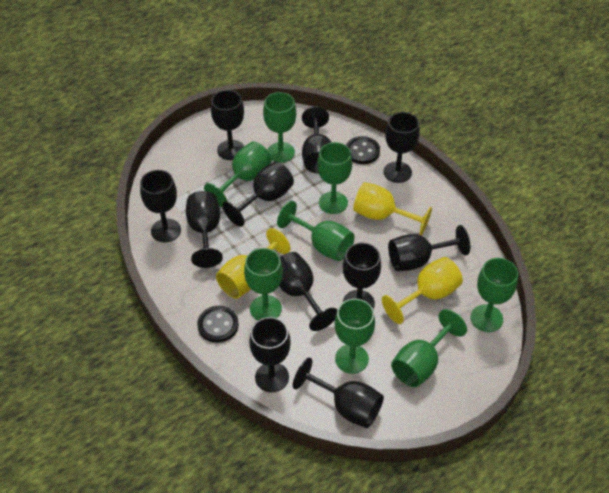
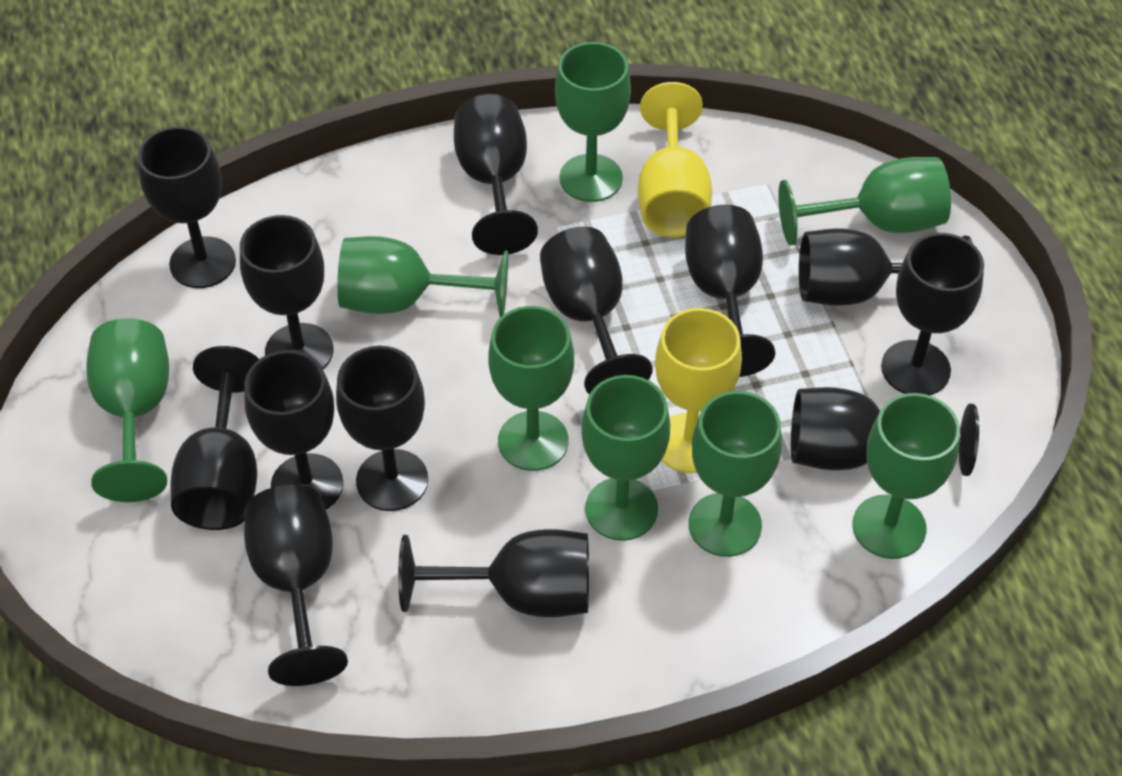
black button: [197,305,239,343] [346,136,380,164] = 2 -> none = 0
black goblet: [140,170,181,242] [186,191,223,268] [211,90,244,160] [222,161,294,227] [249,317,291,392] [279,252,337,331] [293,358,384,428] [302,107,331,173] [343,243,381,309] [384,112,420,183] [388,225,470,271] = 11 -> [138,126,236,288] [171,346,259,530] [240,215,334,369] [244,350,343,509] [244,485,348,686] [336,346,428,511] [398,529,589,617] [454,94,538,255] [540,226,653,394] [685,205,775,377] [791,387,979,476] [799,228,973,306] [881,233,984,395] = 13
yellow goblet: [216,228,290,299] [353,182,432,236] [382,257,463,324] = 3 -> [638,82,712,237] [655,308,742,473] = 2

